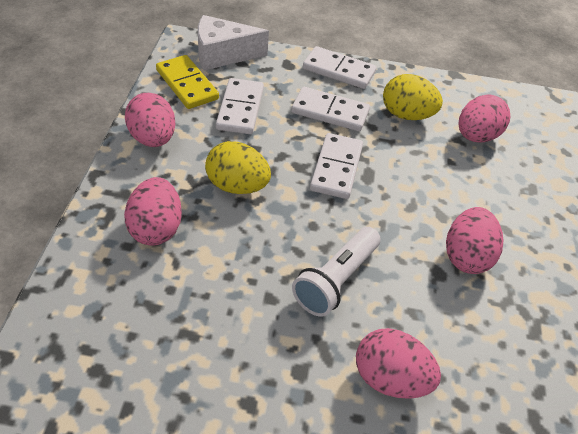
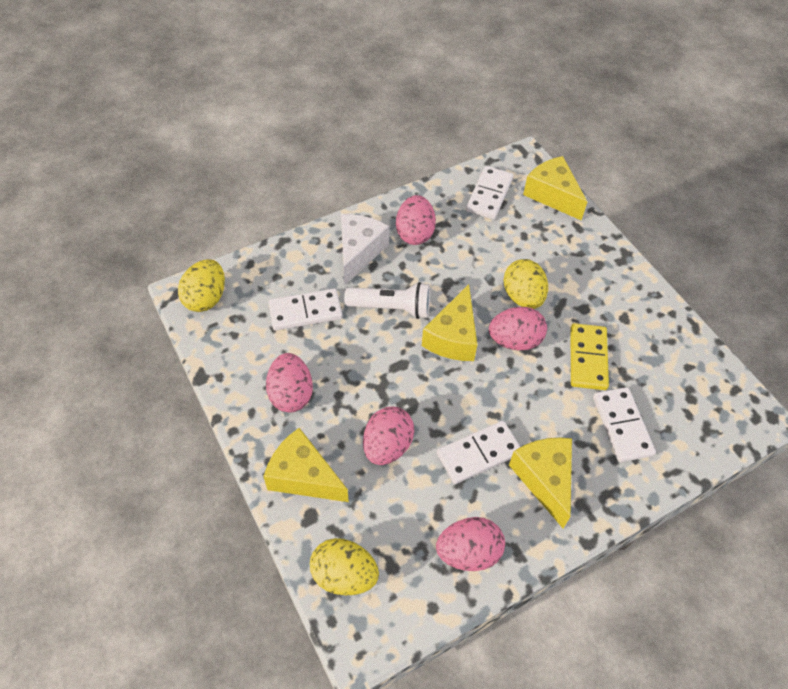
yellow cheese: none = 0 -> [263,428,349,502] [422,284,477,361] [509,437,572,528] [523,156,587,220] = 4
yellow egg: [205,141,271,194] [383,74,443,120] = 2 -> [178,259,225,312] [310,538,379,595] [504,259,548,309] = 3

